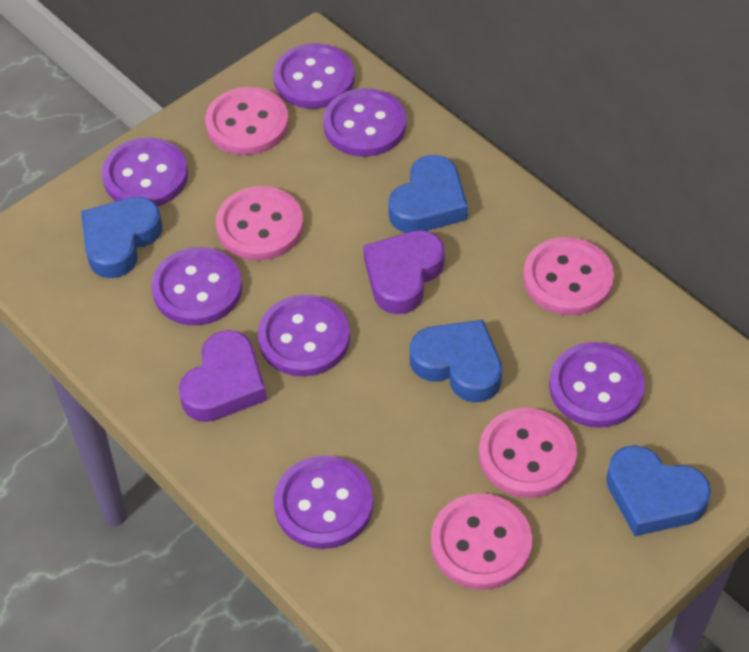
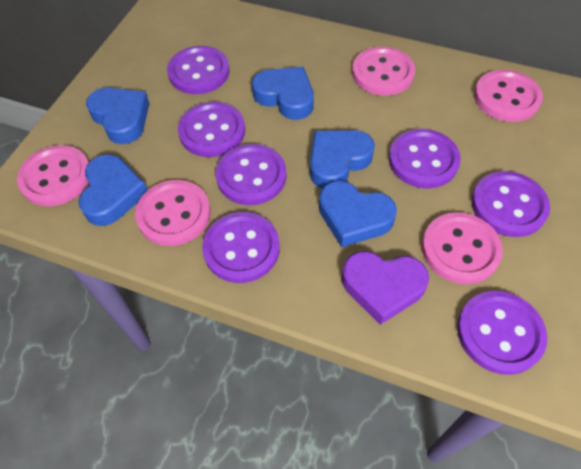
blue heart: [81,197,162,278] [388,155,468,233] [410,320,502,402] [606,445,711,536] = 4 -> [79,154,147,226] [86,88,149,144] [252,67,314,120] [310,130,375,188] [319,181,397,247] = 5
purple heart: [179,330,267,422] [363,230,445,314] = 2 -> [342,251,429,325] = 1

